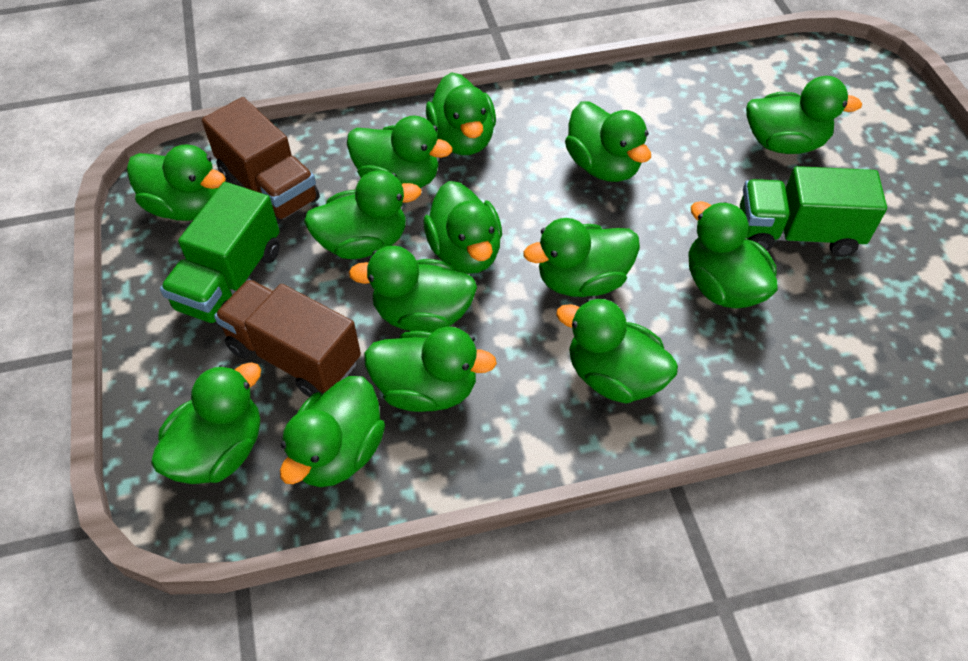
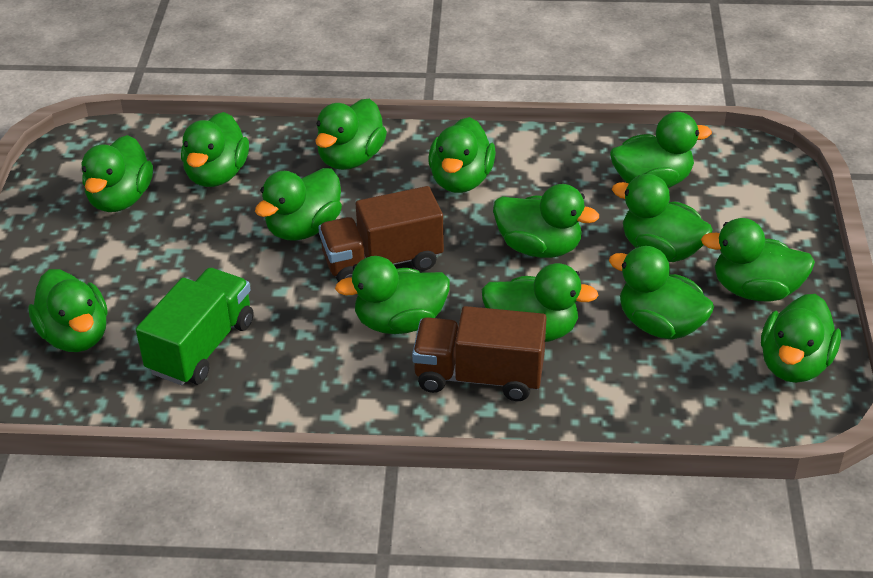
green truck: [160,182,280,326] [740,166,887,257] = 2 -> [136,268,253,385] = 1

